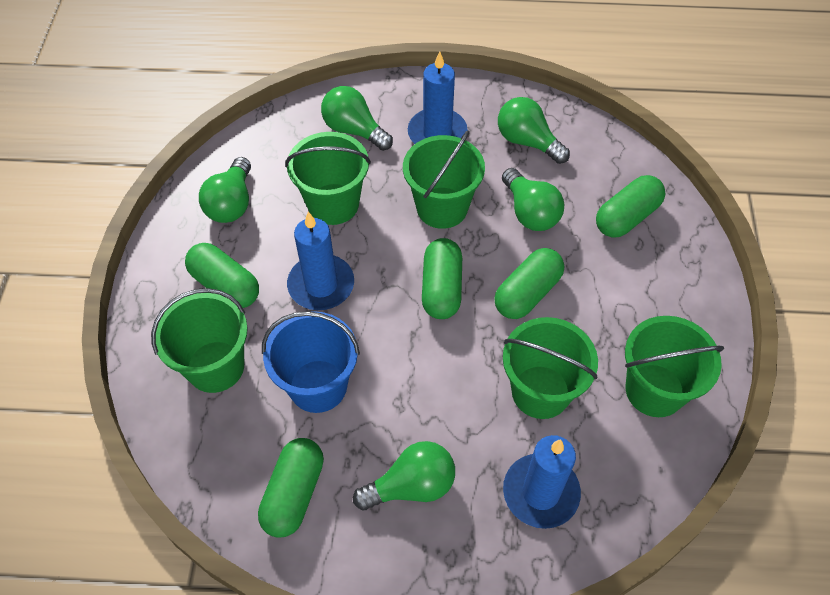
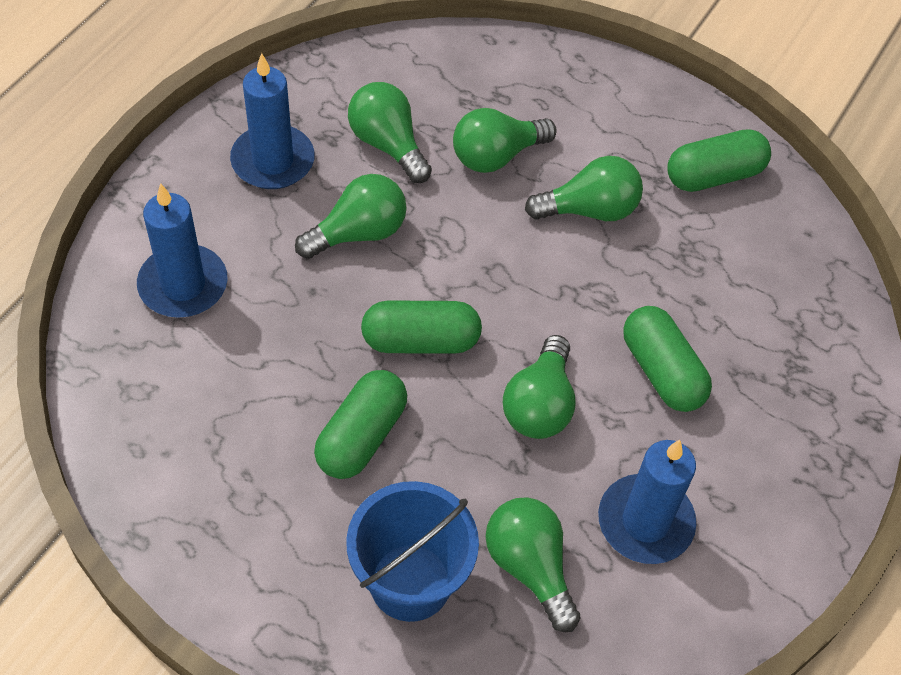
green bucket: [151,288,248,393] [285,132,371,225] [403,130,485,229] [503,317,598,419] [625,316,724,417] = 5 -> none = 0
green capsule: [185,243,259,308] [258,438,324,538] [422,238,462,319] [494,248,564,319] [596,175,666,238] = 5 -> [314,370,407,479] [361,300,482,354] [623,306,712,412] [668,129,771,192] = 4
green light bulb: [199,157,251,223] [321,86,393,151] [353,441,455,510] [498,97,570,164] [502,168,564,231] = 5 -> [295,174,407,259] [348,82,432,183] [453,108,557,173] [485,497,580,632] [503,335,576,439] [525,156,643,221] = 6

